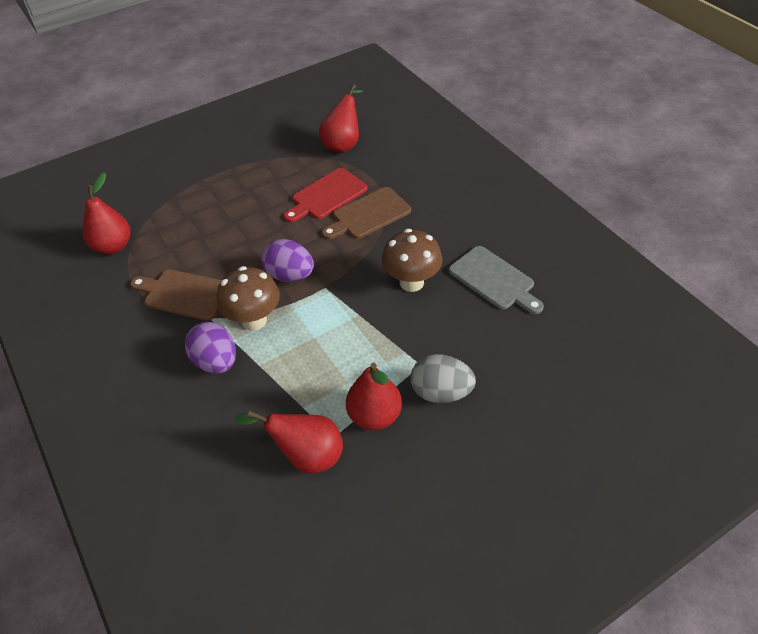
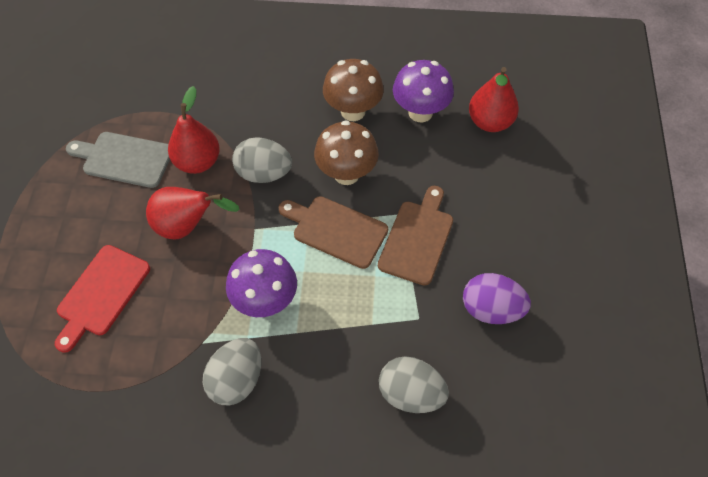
grey egg: [411,354,476,403] = 1 -> [203,338,261,406] [232,137,292,183] [379,356,449,413] = 3
purple egg: [185,322,236,374] [261,239,314,282] = 2 -> [463,273,531,324] = 1
purple mushroom: none = 0 -> [226,249,297,317] [393,60,454,122] = 2
red pear: [83,173,131,254] [235,411,343,474] [319,84,363,153] [346,363,402,430] = 4 -> [146,187,240,239] [168,86,220,174] [469,67,519,132] = 3

